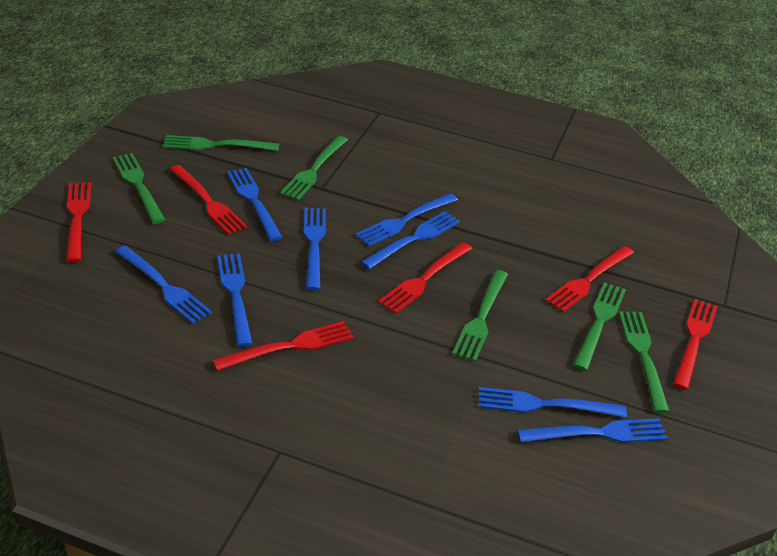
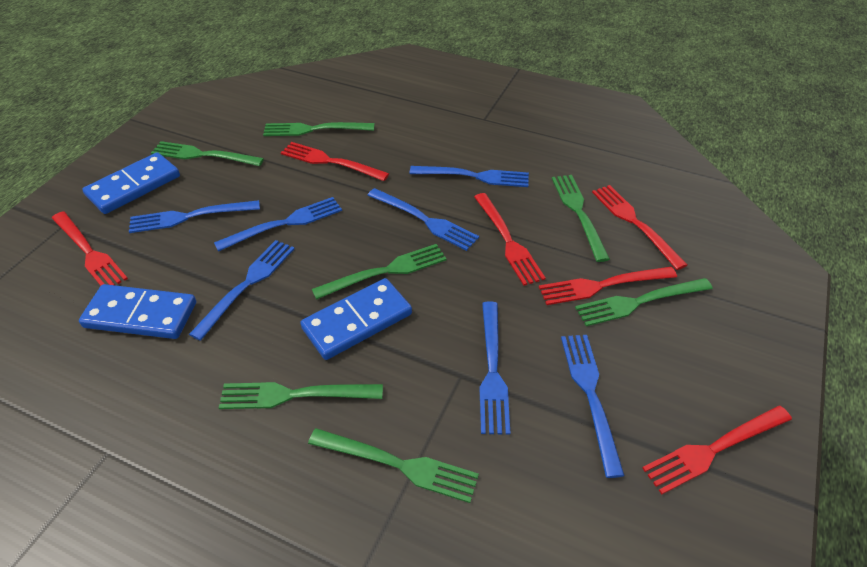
blue domino: none = 0 -> [79,284,196,339] [82,152,180,214] [300,278,412,360] = 3
blue fork: [115,246,212,324] [217,253,252,347] [227,168,283,241] [303,208,326,290] [355,193,458,246] [361,211,460,269] [479,387,627,418] [517,418,668,443] = 8 -> [129,200,260,233] [189,240,295,341] [214,197,342,252] [367,188,479,251] [410,166,529,187] [480,301,510,435] [561,335,625,478] = 7
green fork: [112,153,165,224] [163,135,279,151] [280,136,348,200] [452,270,508,362] [573,282,626,371] [619,311,669,413] = 6 -> [151,141,264,166] [219,382,383,409] [263,122,374,136] [308,428,479,503] [312,244,447,300] [552,175,610,262] [575,278,713,326] = 7

